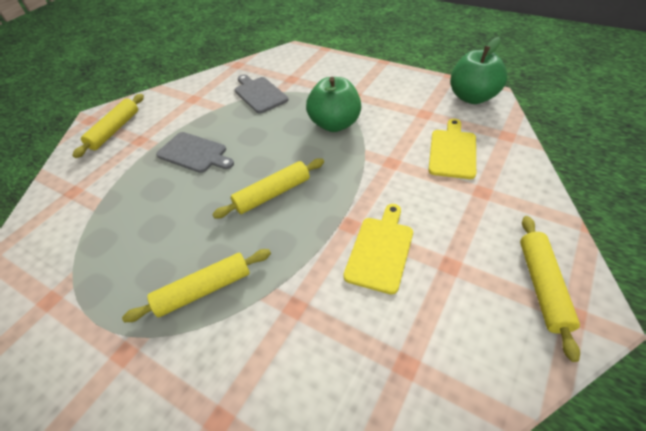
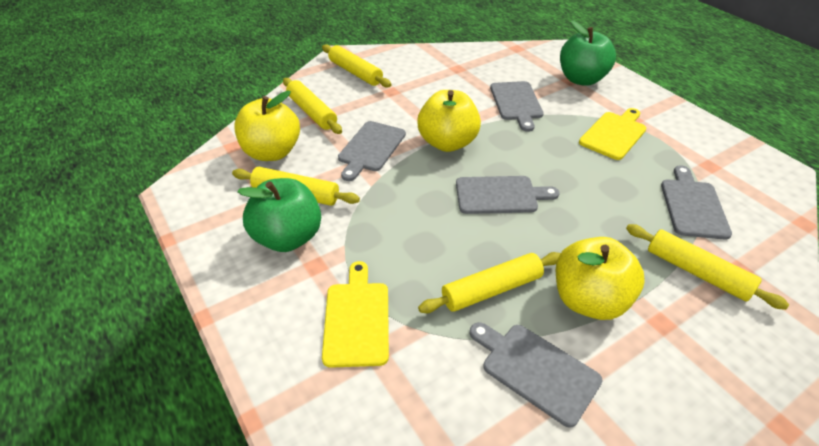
grey cutting board: [156,132,234,173] [235,75,289,114] = 2 -> [338,121,406,181] [456,176,559,214] [470,322,603,428] [490,81,544,132] [661,165,732,240] = 5
yellow apple: none = 0 -> [234,90,300,161] [417,90,481,152] [556,237,644,320] = 3
yellow rolling pin: [72,94,144,158] [122,249,271,322] [212,158,324,219] [520,216,580,362] = 4 -> [232,167,360,206] [283,78,342,134] [322,44,391,88] [418,252,561,313] [626,224,789,310] = 5

